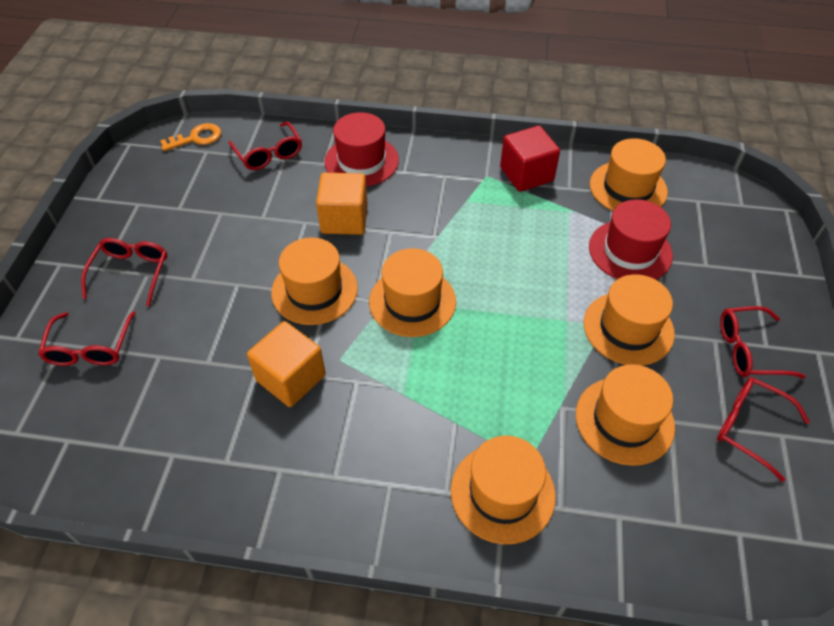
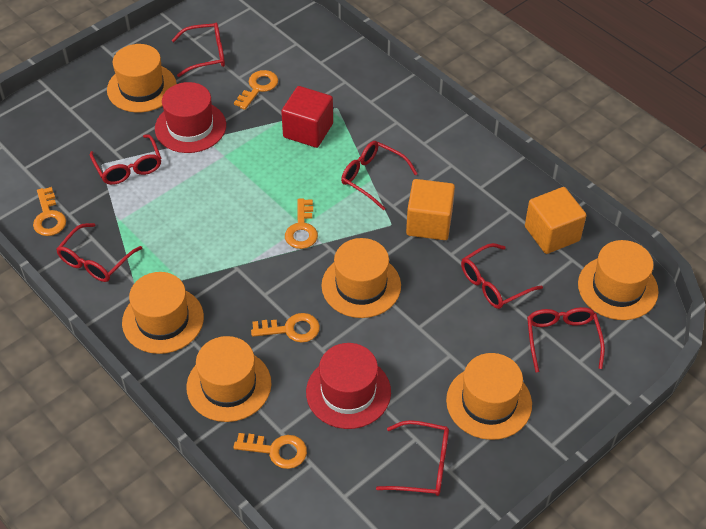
orange key: [160,123,221,151] = 1 -> [33,187,66,236] [233,433,307,469] [234,70,278,110] [251,313,320,343] [285,199,318,249] = 5
red glasses: [38,311,136,366] [81,238,167,306] [229,122,302,170] [717,377,810,482] [720,306,806,379] = 5 -> [56,223,143,282] [90,134,161,185] [172,22,225,77] [341,141,418,210] [376,420,449,496] [461,243,543,309] [527,307,605,372] = 7

